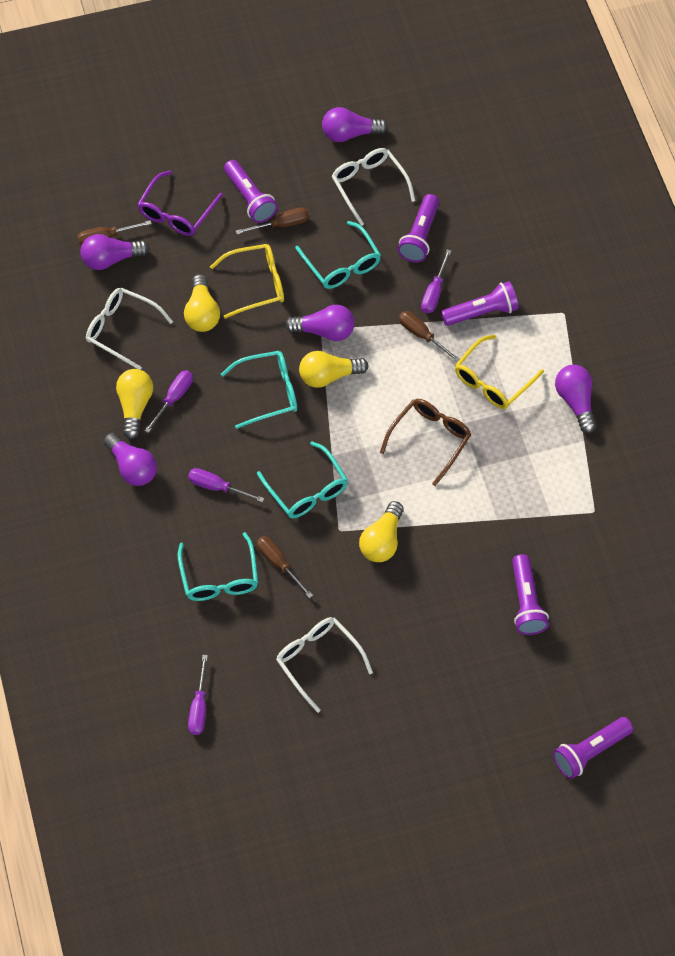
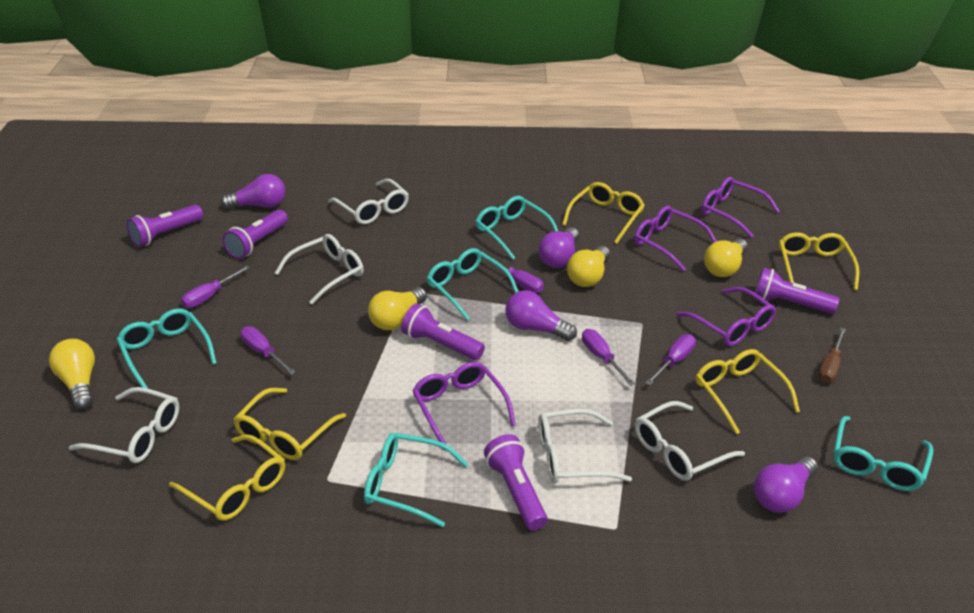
brown glasses: [380,399,471,486] = 1 -> none = 0
brown screwdriver: [77,220,152,245] [236,207,309,234] [257,536,313,598] [399,311,460,362] = 4 -> [819,328,846,383] = 1
purple glasses: [137,171,223,236] = 1 -> [412,362,516,445] [634,206,717,271] [677,287,776,346] [701,177,780,238] = 4
purple light bulb: [80,234,149,270] [104,433,157,486] [285,305,355,341] [322,107,388,142] [555,365,596,433] = 5 -> [221,174,285,209] [505,290,577,341] [539,227,579,268] [754,456,818,513] = 4
purple screwdriver: [145,370,193,433] [188,468,264,503] [188,655,208,735] [421,249,451,313] = 4 -> [181,266,250,308] [240,327,296,375] [482,257,544,293] [582,329,635,386] [645,334,696,385] = 5
turquoise glasses: [178,532,258,601] [221,351,297,429] [257,441,348,518] [295,221,381,289] = 4 -> [117,309,217,388] [364,433,469,527] [427,248,518,321] [475,196,558,260] [834,416,934,491] = 5
white glasses: [86,288,173,370] [276,617,373,713] [331,148,416,226] = 3 -> [69,387,179,463] [275,234,364,304] [328,179,409,224] [538,409,632,484] [635,401,745,481] = 5
yellow glasses: [210,244,284,319] [455,335,544,409] = 2 -> [169,434,285,521] [233,388,346,460] [562,182,645,244] [696,349,800,434] [779,232,859,290] = 5

